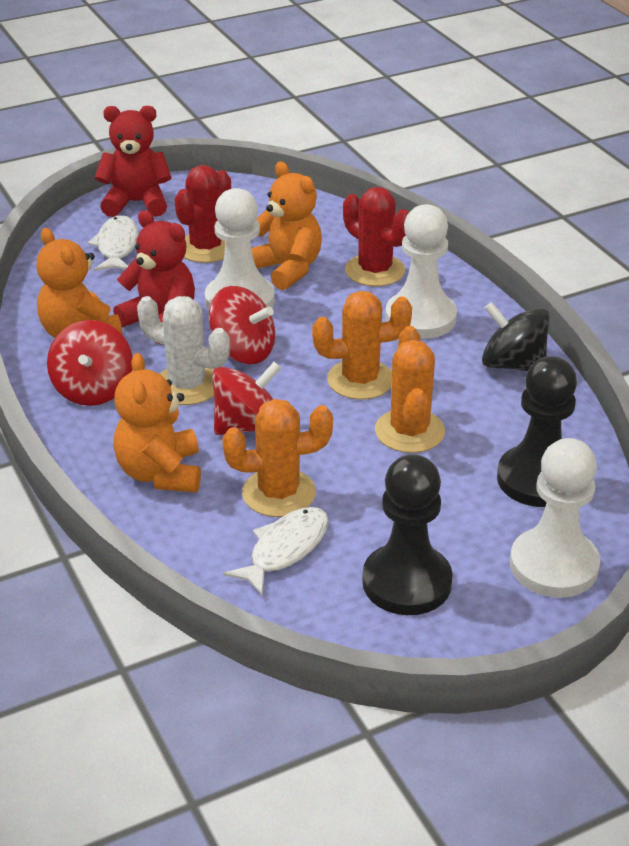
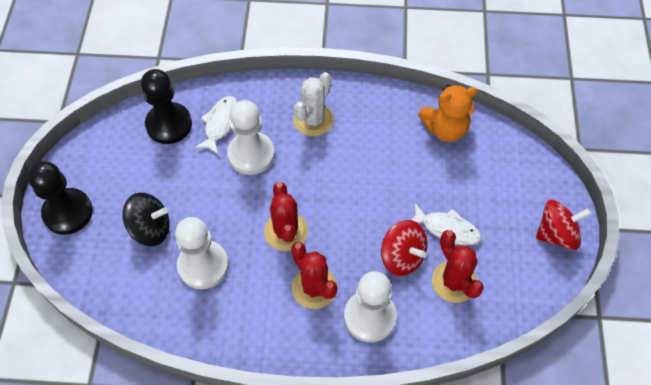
orange cactus: [222,399,333,517] [312,291,412,400] [375,326,445,453] = 3 -> none = 0
orange teddy bear: [37,228,122,338] [113,353,201,492] [251,161,322,290] = 3 -> [418,84,478,142] = 1
red cactus: [174,165,231,263] [343,187,408,287] = 2 -> [264,182,308,251] [291,242,338,309] [432,230,484,303] = 3
red spinning top: [47,320,132,406] [209,286,275,364] [212,362,281,435] = 3 -> [381,220,427,276] [536,200,591,250] = 2
red teddy bear: [94,106,171,217] [113,210,195,345] = 2 -> none = 0

